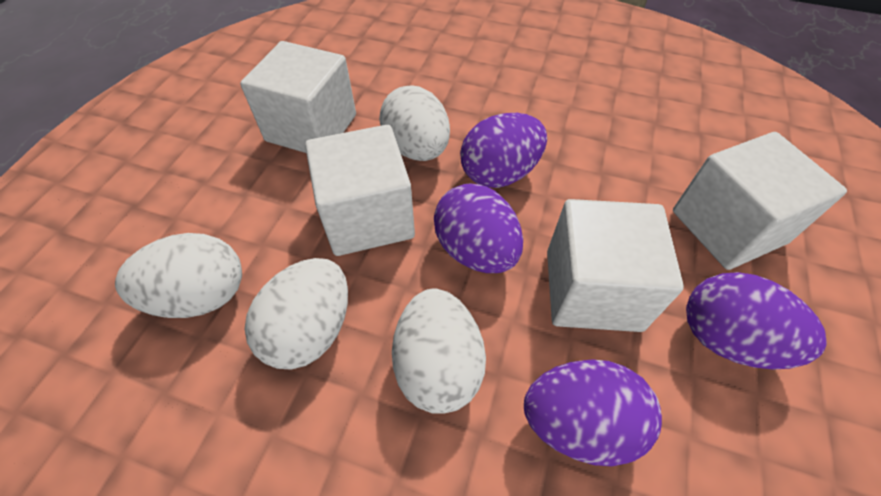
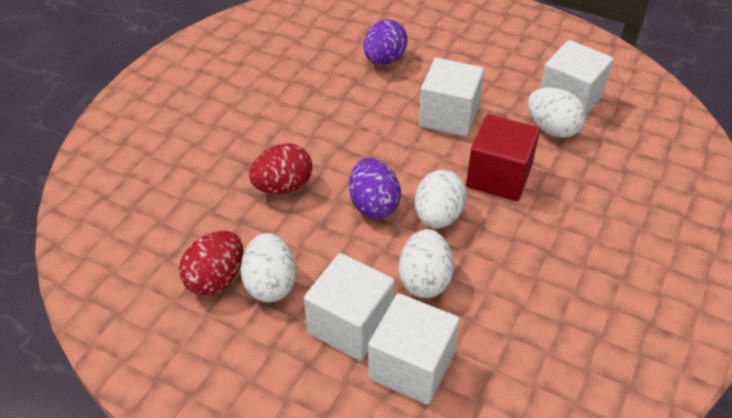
purple egg: [434,183,523,273] [460,113,547,188] [524,359,662,466] [686,272,827,370] = 4 -> [349,158,401,219] [363,19,408,65] = 2
red cube: none = 0 -> [466,114,540,201] = 1
red egg: none = 0 -> [179,231,243,296] [249,143,312,194] = 2

